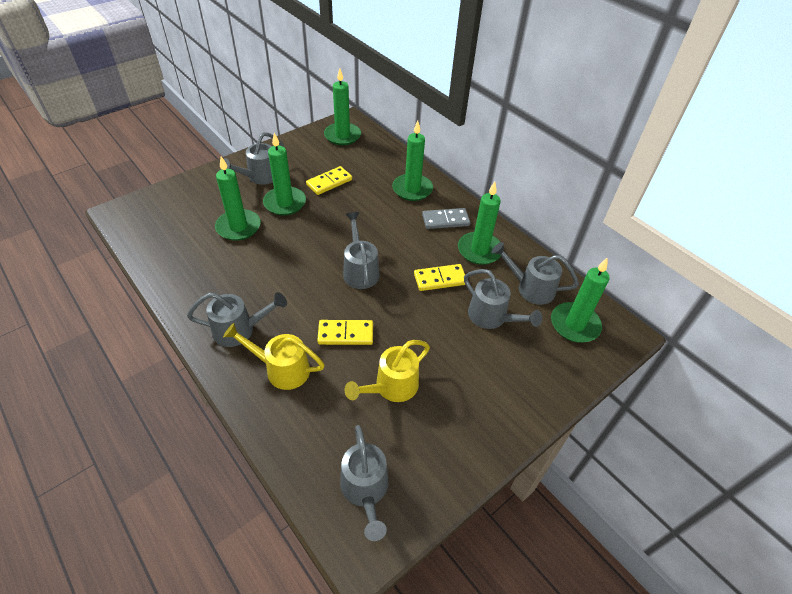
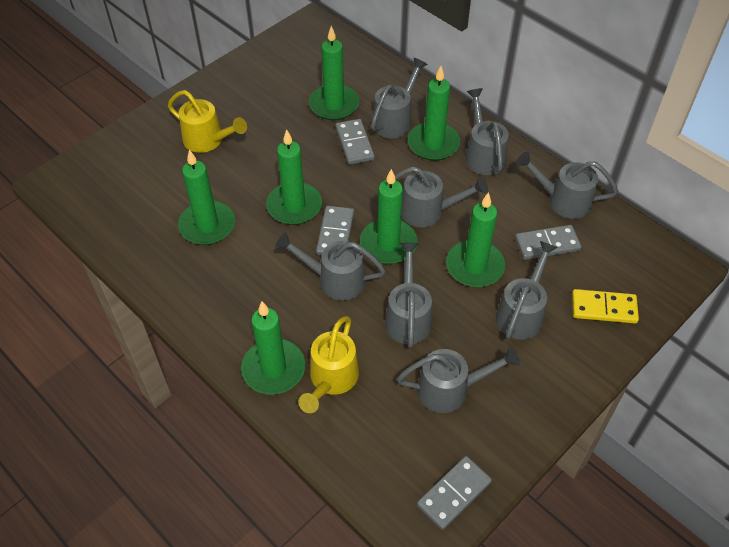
green candle: [215,156,261,241] [263,133,306,215] [324,68,361,145] [392,121,433,201] [458,182,501,265] [551,258,610,343] = 6 -> [178,150,235,245] [241,302,305,395] [266,129,322,225] [309,26,359,120] [360,169,418,264] [408,66,460,161] [446,192,505,287] = 7
grey domino: [422,208,470,229] = 1 -> [316,206,354,255] [335,119,375,165] [417,456,492,530] [515,225,581,260] = 4
grey watering can: [187,292,287,347] [220,132,284,185] [340,425,389,541] [343,212,380,289] [464,269,542,329] [492,242,579,305] = 6 -> [275,233,386,301] [371,58,428,138] [385,243,432,348] [395,166,488,227] [397,347,520,413] [465,88,509,175] [496,241,558,340] [516,152,618,219] = 8
yellow domino: [306,166,352,195] [317,320,373,345] [414,264,466,291] = 3 -> [572,289,639,323] = 1

